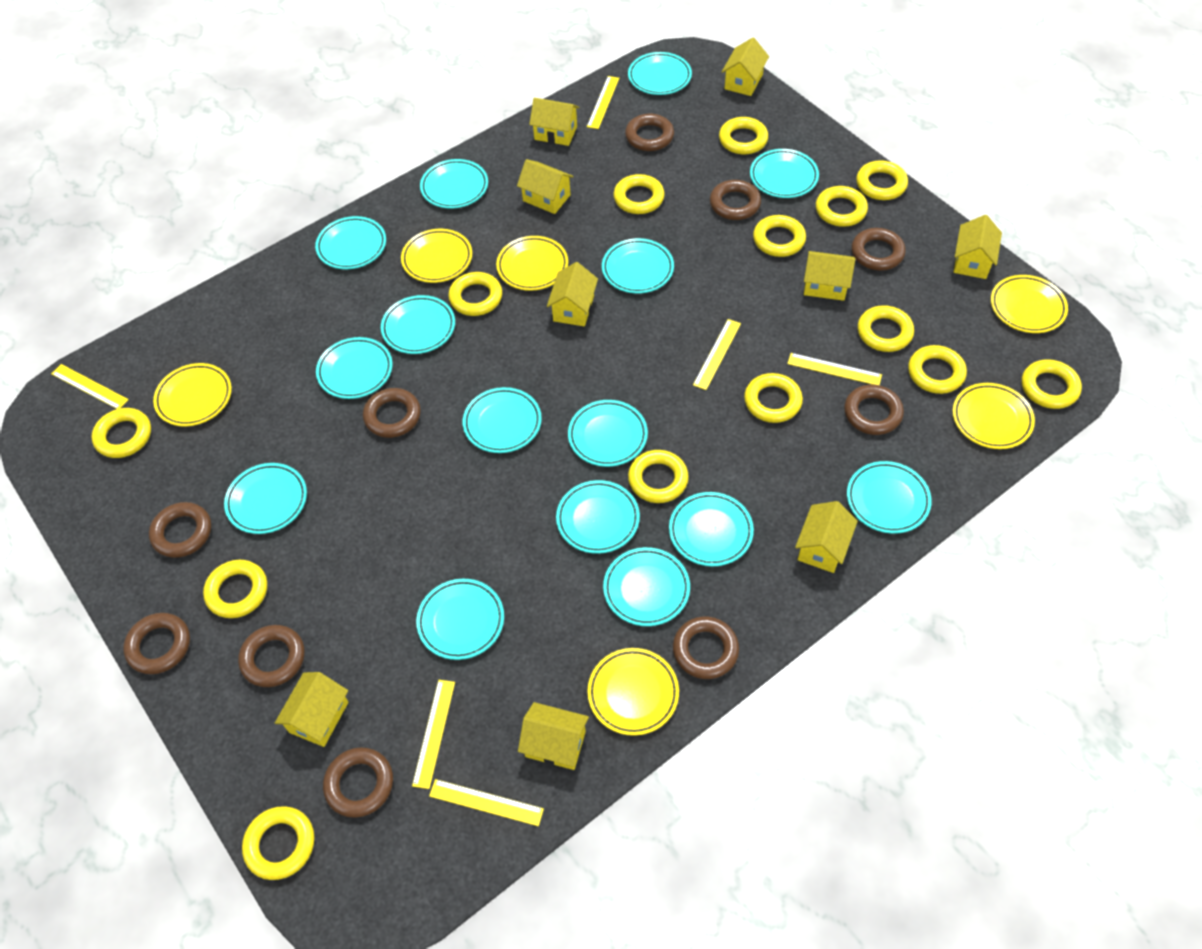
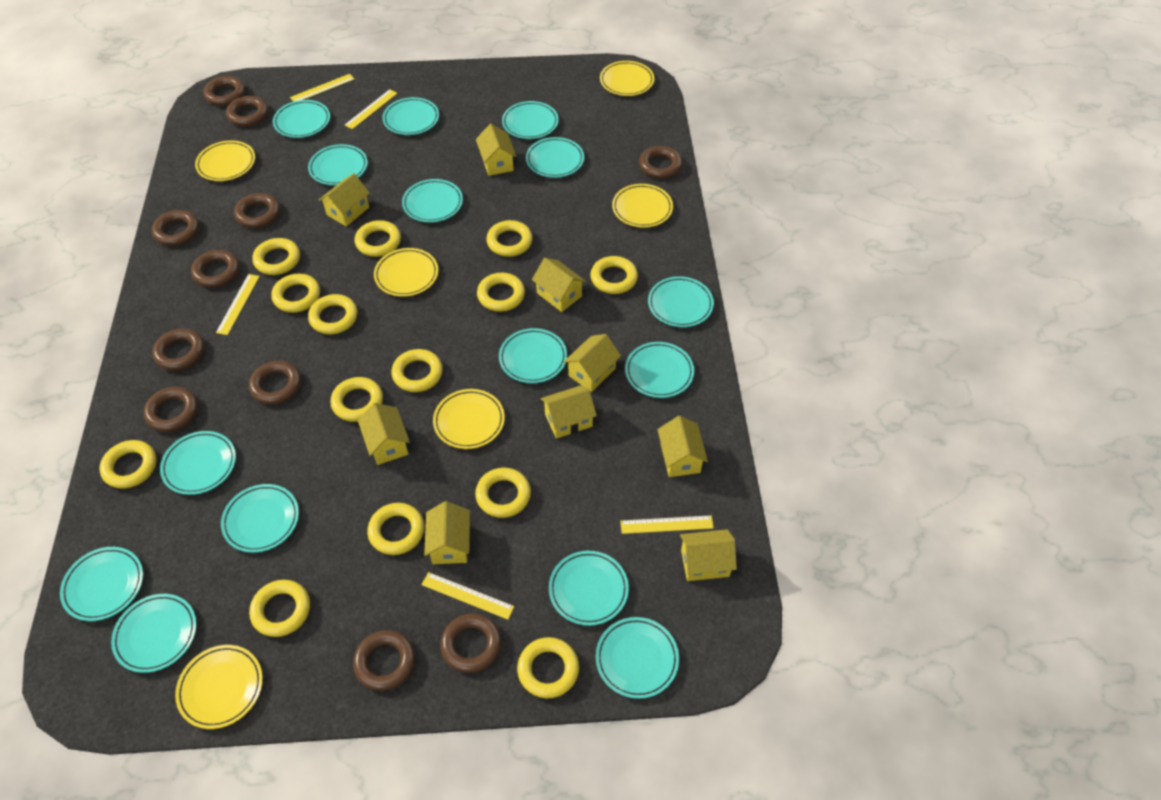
brown ring: [123,613,190,674] [149,502,211,558] [238,625,304,687] [323,748,393,818] [363,388,421,438] [625,114,674,151] [673,617,739,679] [710,180,761,220] [844,385,904,435] [852,228,906,271] = 10 -> [144,387,198,432] [152,210,199,246] [152,328,204,371] [191,250,239,287] [204,76,245,106] [226,96,268,127] [234,193,280,228] [249,361,301,405] [353,630,415,691] [440,613,501,673] [639,146,682,179] = 11
yellow ruler: [51,364,129,409] [412,680,455,789] [429,779,544,826] [587,76,619,129] [693,319,741,390] [787,353,882,385] = 6 -> [216,274,260,335] [290,74,354,102] [345,89,397,129] [421,572,514,620] [620,515,714,534] = 5

